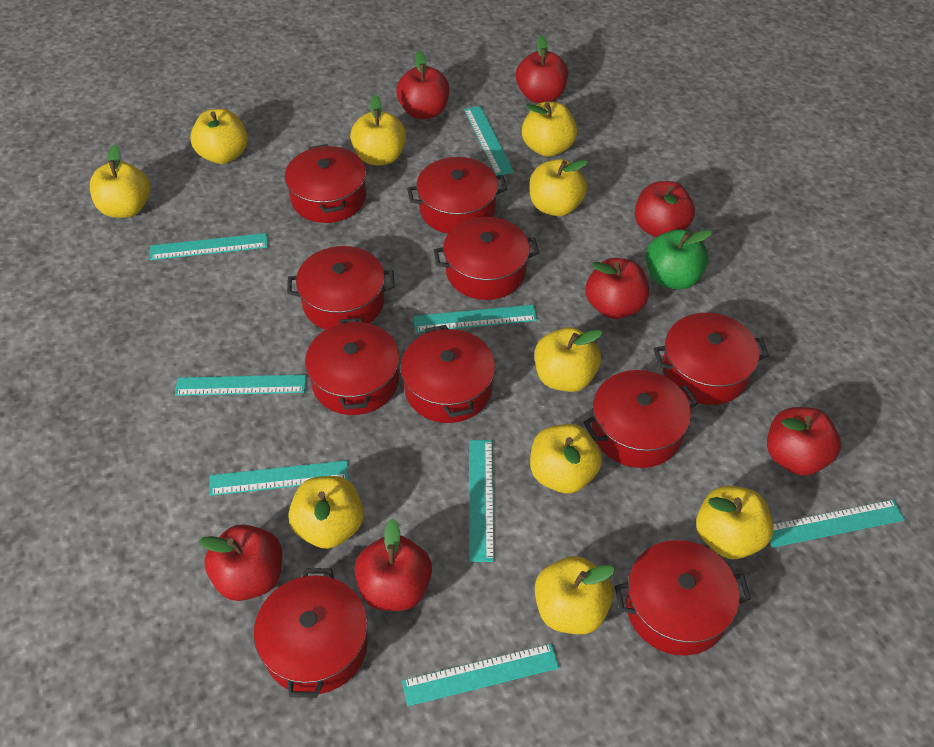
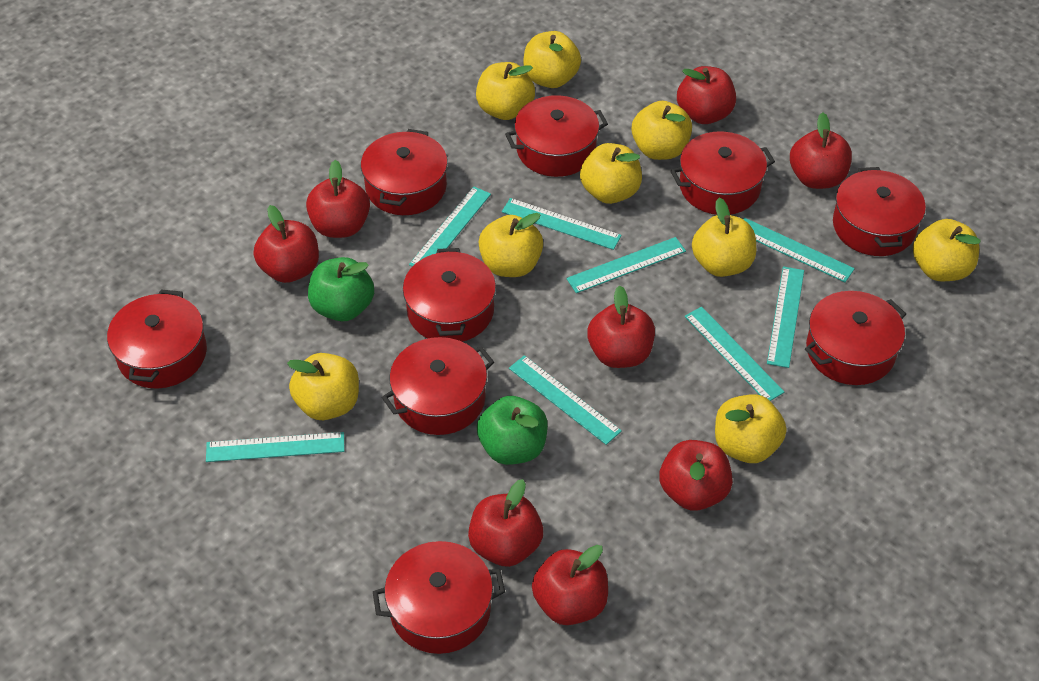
green apple: [646,229,712,289] = 1 -> [308,257,374,321] [477,396,548,465] = 2
red apple: [199,524,282,601] [354,519,432,611] [396,51,450,119] [516,35,568,103] [585,258,649,319] [635,181,695,237] [767,407,841,476] = 7 -> [254,205,319,283] [306,160,370,238] [468,479,543,567] [532,545,608,625] [587,285,655,368] [659,440,733,511] [677,66,736,124] [790,112,852,189] = 8
red pot: [254,568,368,698] [285,144,366,223] [287,246,394,330] [305,318,400,415] [400,325,495,423] [407,157,507,234] [434,217,539,300] [583,370,698,468] [615,540,751,655] [654,313,769,405] = 10 -> [107,290,207,388] [361,129,448,215] [373,541,505,654] [382,337,494,435] [403,248,496,342] [505,95,608,177] [671,132,775,215] [805,291,906,385] [833,167,926,256] = 9
yellow apple: [90,145,150,218] [190,109,248,164] [288,476,364,549] [350,95,406,166] [522,102,577,157] [530,159,588,216] [530,424,602,494] [535,327,602,392] [535,556,615,634] [696,486,774,559] = 10 -> [287,353,359,420] [476,62,535,120] [478,213,543,277] [523,31,581,88] [580,143,642,204] [632,101,692,160] [692,198,756,277] [715,394,786,463] [913,219,980,281] = 9

